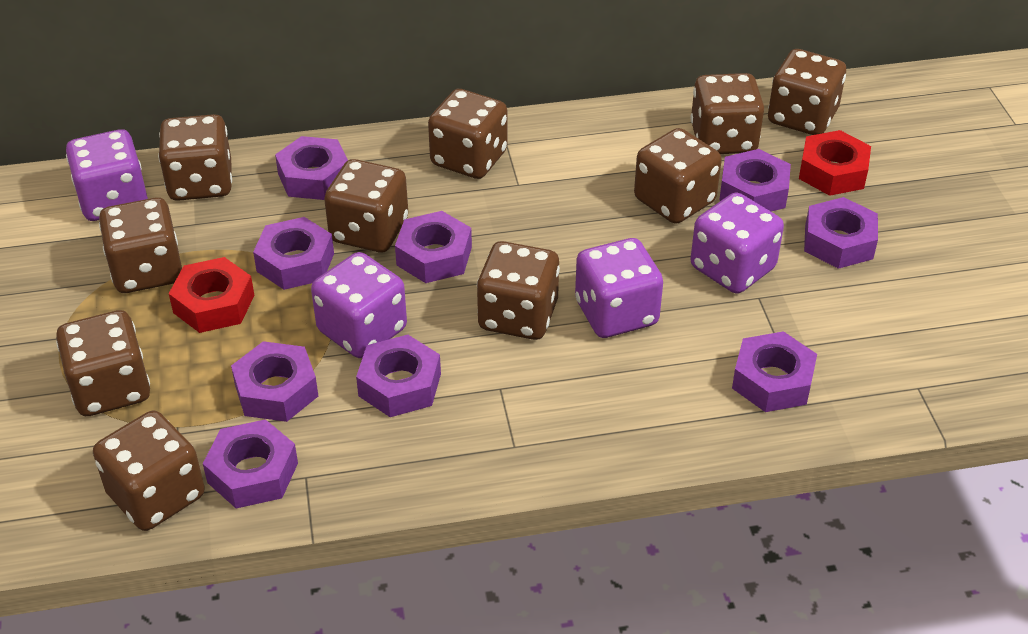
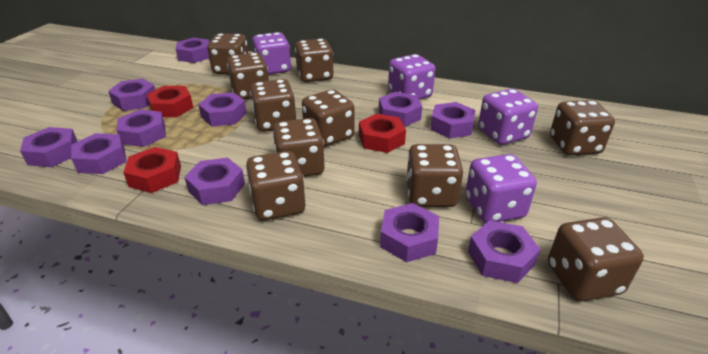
purple nut: [203,419,298,509] [231,341,318,422] [253,217,334,290] [275,136,348,200] [356,335,441,417] [395,211,472,283] [719,149,791,211] [732,331,817,412] [804,197,878,269] = 9 -> [20,127,78,167] [71,133,127,174] [108,79,155,111] [116,109,166,147] [176,38,209,63] [184,158,245,205] [198,92,247,126] [379,92,422,127] [380,203,439,262] [430,102,475,139] [468,220,541,283] = 11
red nut: [169,257,255,333] [799,130,871,196] = 2 -> [123,147,181,193] [147,86,193,117] [359,114,406,153] = 3

